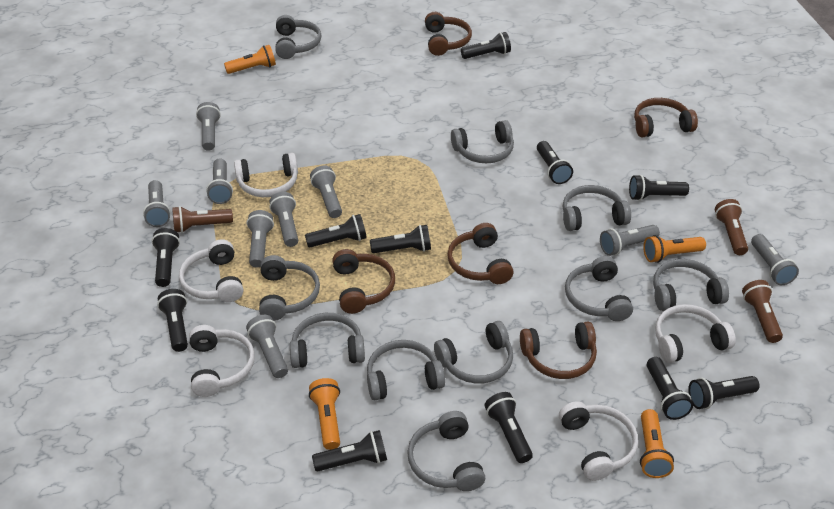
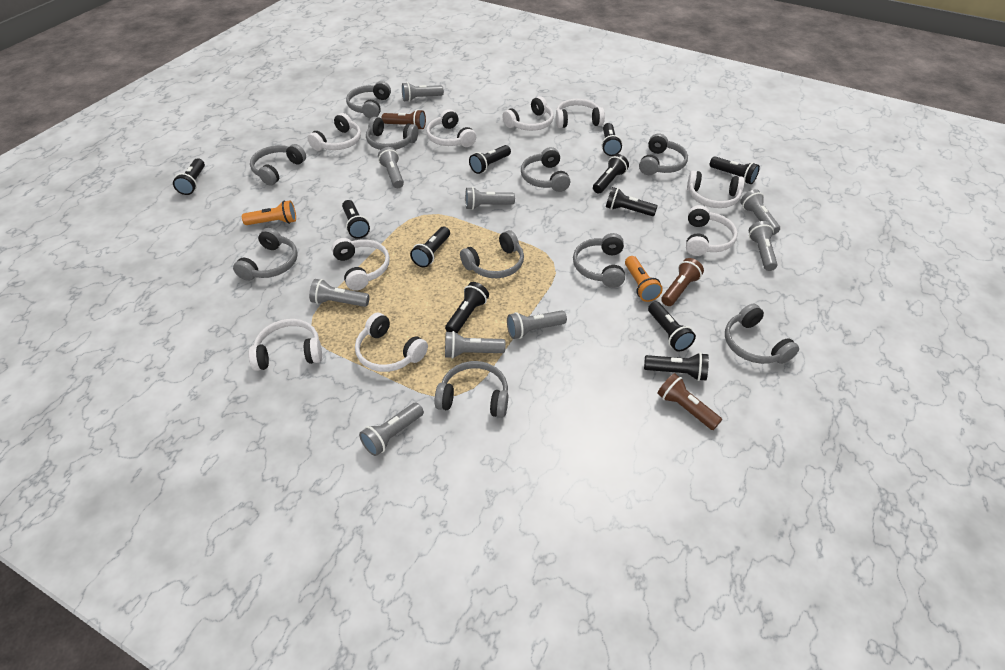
brown headphones: [332,249,395,314] [425,12,472,56] [447,223,513,284] [520,322,597,379] [634,98,698,137] = 5 -> none = 0
orange flashlight: [224,45,276,74] [309,378,340,450] [640,409,674,478] [643,235,706,263] = 4 -> [242,201,296,225] [625,256,663,302] = 2
white headphones: [179,239,243,302] [189,325,255,397] [234,153,298,197] [559,401,638,481] [655,304,736,363] = 5 -> [249,319,322,371] [307,113,361,151] [331,238,390,291] [355,313,428,372] [426,109,476,147] [502,96,554,131] [556,99,605,128] [686,205,738,256] [687,171,745,208] = 9

